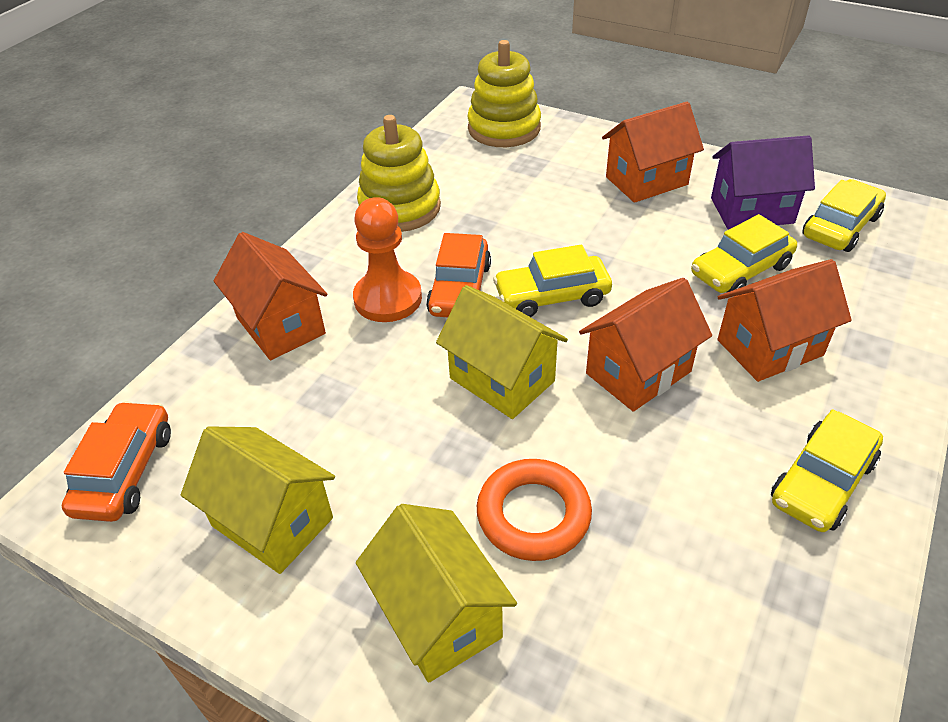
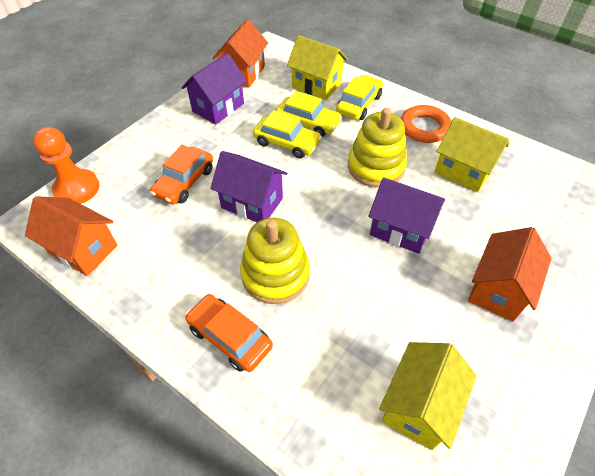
orange house: [214,232,328,360] [579,278,712,411] [602,101,704,203] [718,259,852,382] = 4 -> [25,196,118,276] [212,19,268,88] [468,227,552,322] = 3
purple house: [711,135,815,229] = 1 -> [182,53,247,125] [210,151,287,222] [368,177,445,254] = 3
yellow car: [493,245,612,317] [691,214,797,293] [771,409,883,532] [803,179,886,252] = 4 -> [253,110,322,158] [276,91,342,137] [336,75,383,120] = 3

